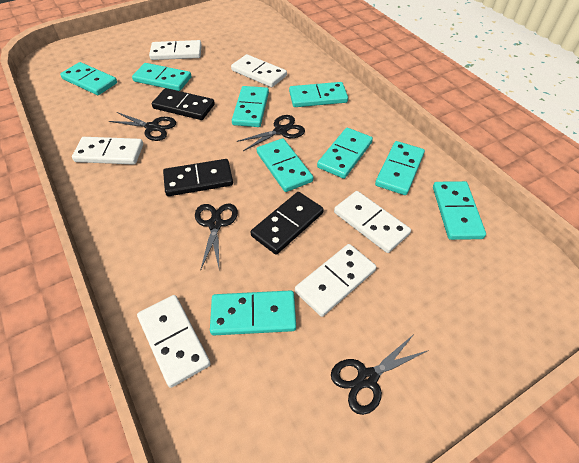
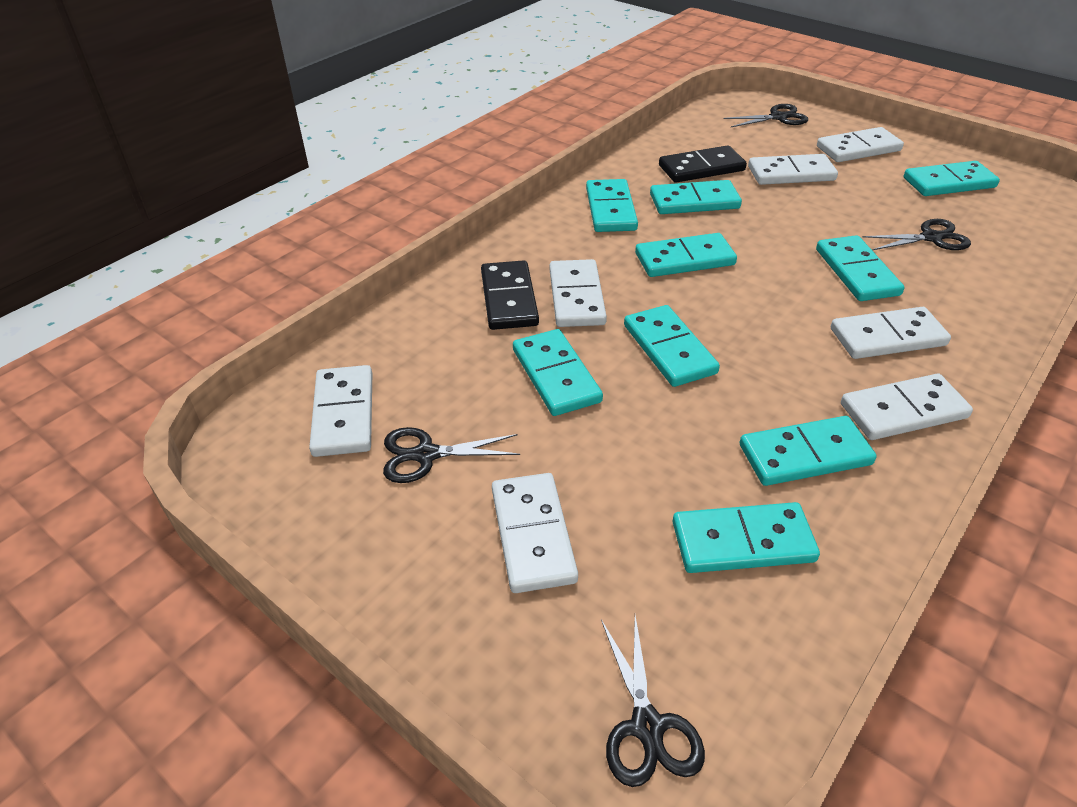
black domino: [152,88,215,120] [163,159,233,196] [250,192,324,255] = 3 -> [481,260,539,330] [659,145,747,183] = 2
white domino: [72,137,143,165] [137,295,211,388] [149,40,202,60] [231,54,287,87] [295,244,376,317] [334,191,411,253] = 6 -> [309,365,372,457] [492,473,578,593] [549,259,607,327] [748,154,838,185] [817,127,904,162] [831,307,951,359] [841,374,973,440] = 7

